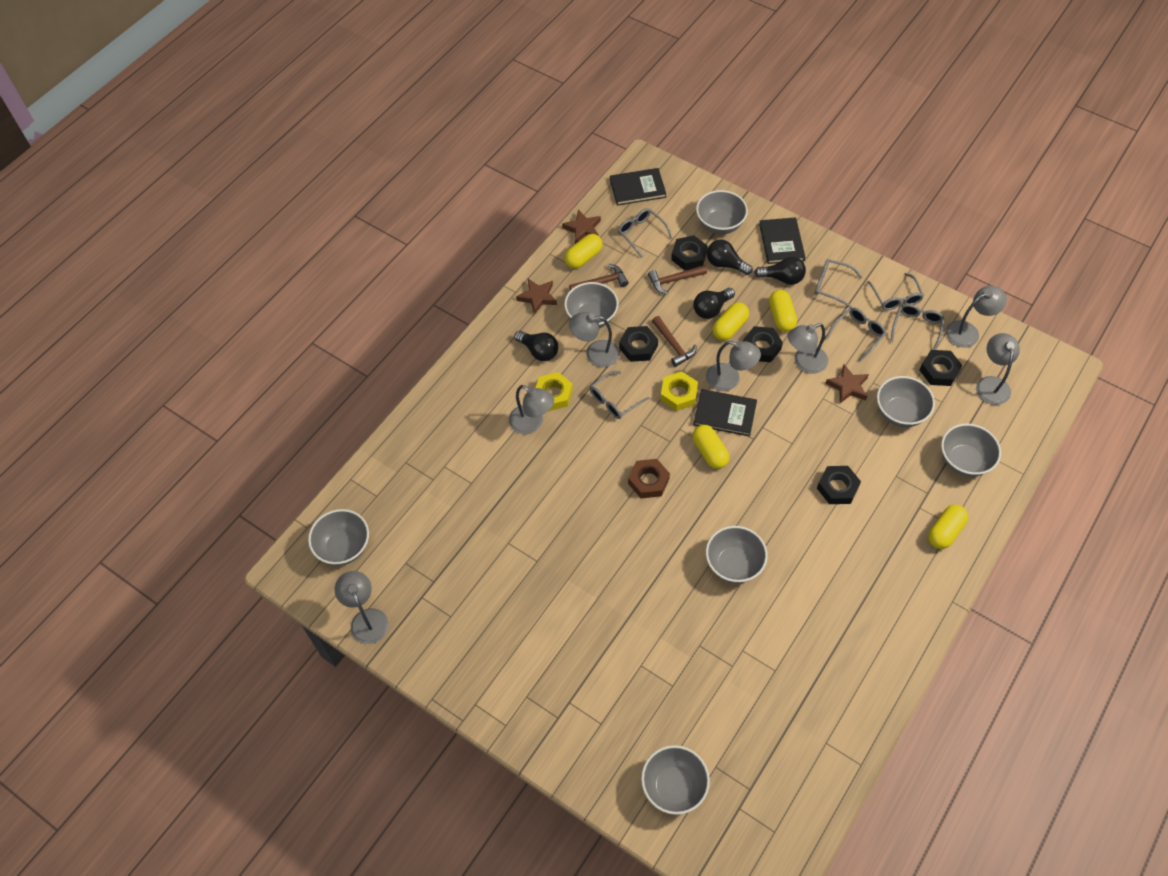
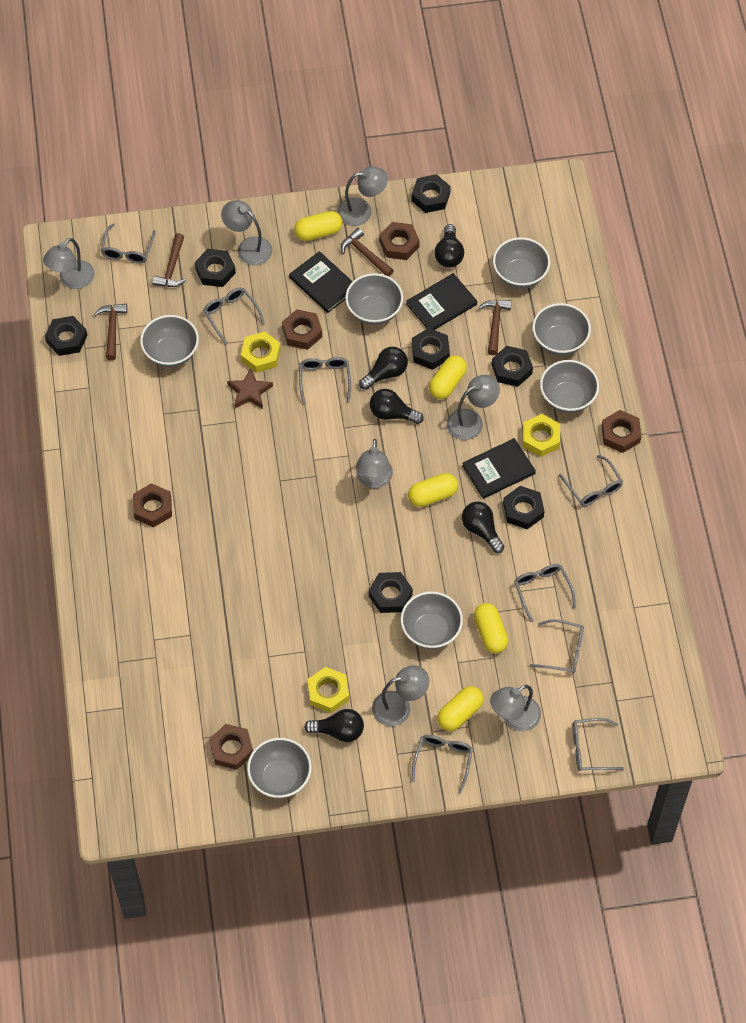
black light bulb: [514,331,558,361] [693,288,735,319] [707,240,753,275] [754,257,806,285] = 4 -> [304,709,364,742] [359,347,408,390] [370,389,424,424] [435,224,464,268] [462,502,504,553] = 5
black nut: [619,326,658,362] [671,235,708,270] [743,326,783,362] [817,466,861,504] [920,350,963,386] = 5 -> [45,316,88,356] [195,249,236,287] [369,572,413,613] [412,174,451,213] [412,328,450,370] [492,346,533,387] [503,486,545,529] = 7
brown hammer: [569,264,628,290] [648,265,707,294] [652,316,697,367] = 3 -> [94,304,127,360] [152,233,186,287] [341,228,394,276] [478,300,512,355] = 4
brown nut: [628,459,670,498] = 1 -> [133,483,172,527] [209,724,253,770] [282,309,322,350] [379,222,420,260] [602,410,641,453] = 5
brown star: [516,279,557,315] [562,210,601,244] [825,365,869,403] = 3 -> [227,368,273,409] = 1
grey glasses: [590,371,649,419] [618,208,673,258] [815,259,862,308] [826,308,886,362] [868,273,924,310] [890,304,945,350] = 6 -> [101,224,156,264] [203,287,265,345] [299,357,351,405] [412,735,473,794] [514,564,576,622] [530,619,584,673] [559,455,623,506] [572,718,624,771] = 8
yellow nut: [536,372,573,411] [660,372,698,411] = 2 -> [241,331,281,373] [307,667,349,713] [523,414,560,457] = 3

